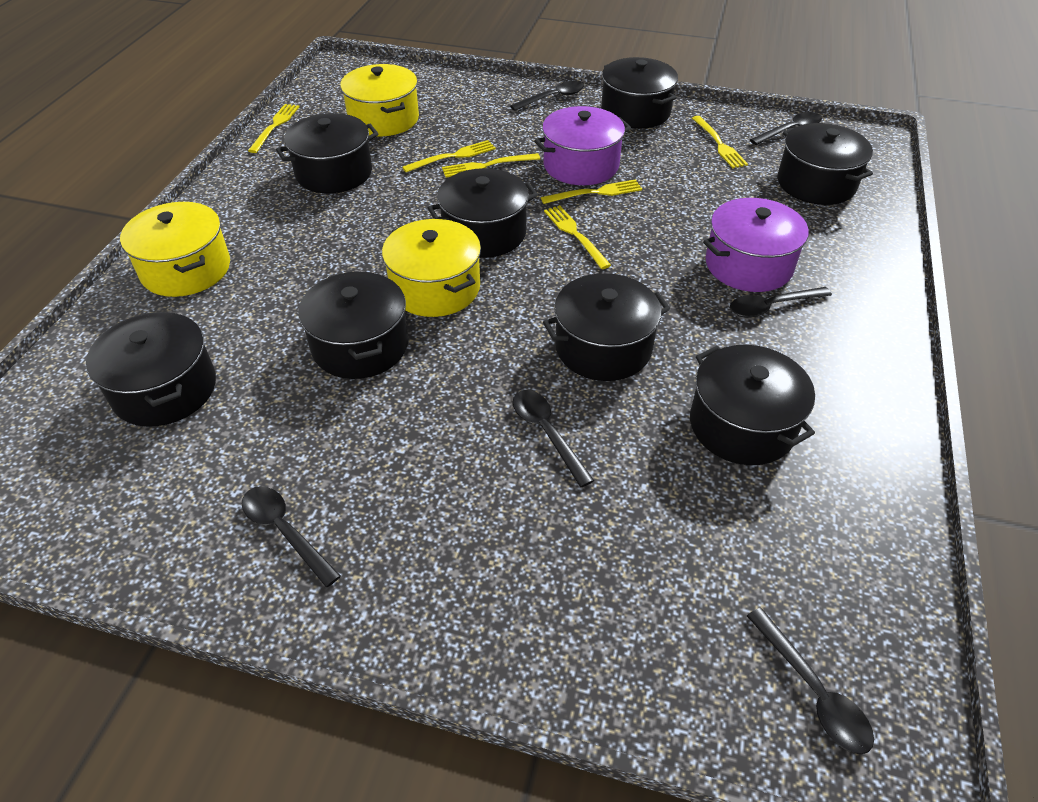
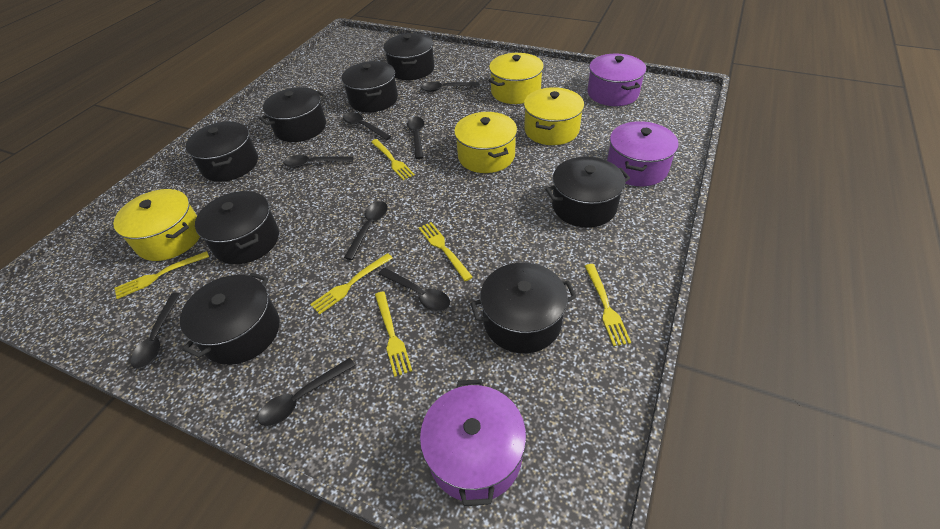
black spoon: [242,486,341,587] [510,81,584,111] [513,390,594,487] [730,287,832,318] [747,608,874,754] [750,112,822,145] = 6 -> [131,293,181,369] [258,358,356,426] [284,155,353,167] [343,112,392,140] [344,201,388,260] [378,268,450,311] [407,117,424,159] [420,82,480,92] = 8
purple pot: [534,106,631,185] [703,198,811,292] = 2 -> [420,379,526,506] [587,53,646,106] [607,121,678,186] = 3
yellow pot: [120,202,230,297] [340,64,419,136] [382,219,481,317] = 3 -> [113,189,200,261] [454,112,517,173] [488,53,544,104] [524,87,584,145] = 4

